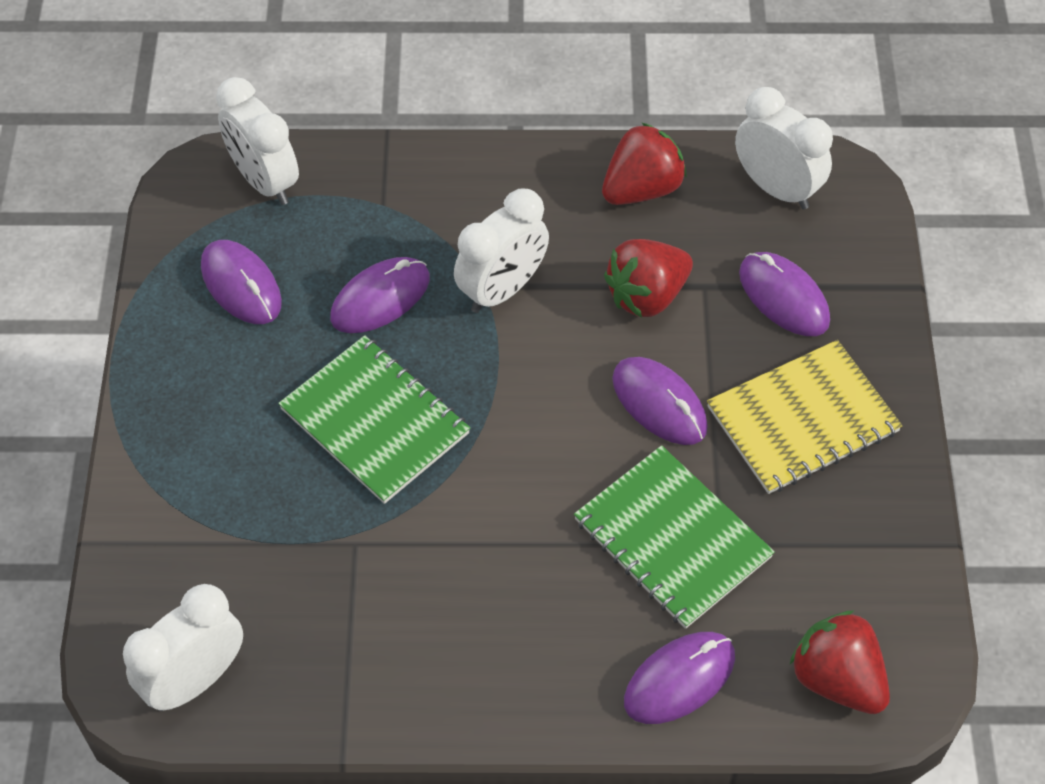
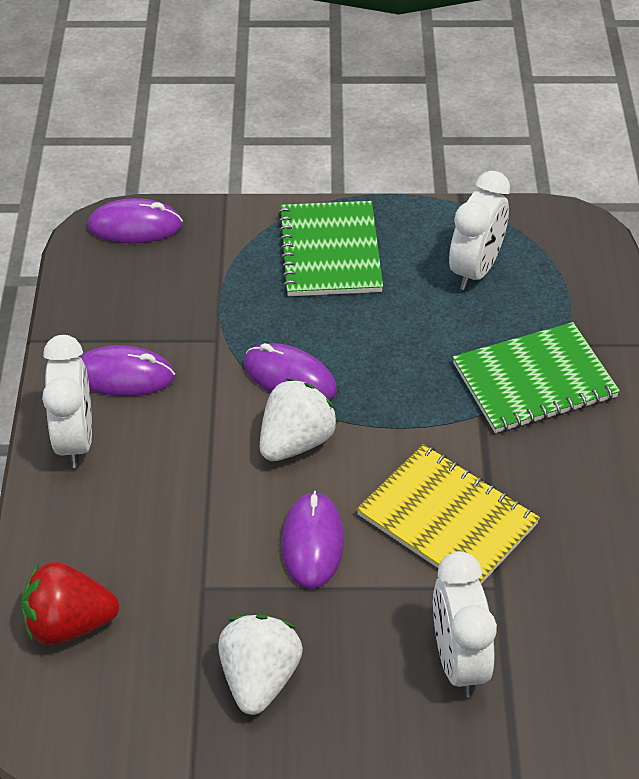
purple mouse: [201,240,282,324] [330,257,430,333] [612,357,708,445] [624,632,735,724] [739,252,830,336] = 5 -> [80,345,175,396] [87,198,183,243] [244,343,337,400] [282,491,344,589] = 4
red strawberry: [602,122,687,205] [604,239,693,318] [790,611,890,714] = 3 -> [21,562,119,645] = 1
white clock: [123,584,243,711] [216,77,299,205] [454,189,549,313] [735,87,833,209] = 4 -> [42,335,92,468] [433,551,497,698] [449,171,510,290] = 3
white strawberry: none = 0 -> [218,614,303,715] [260,378,338,461] = 2

